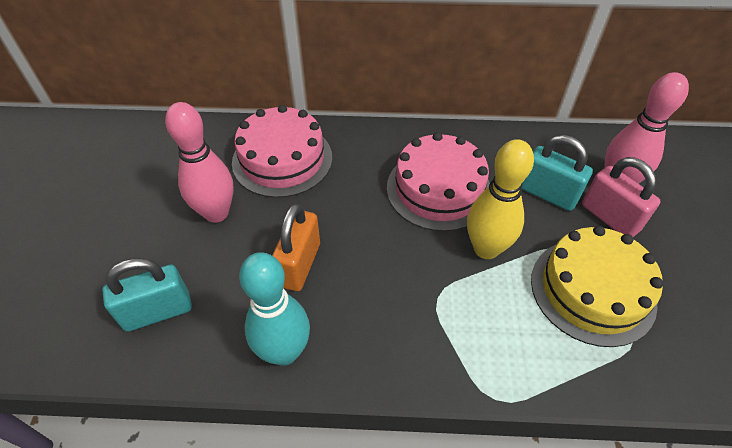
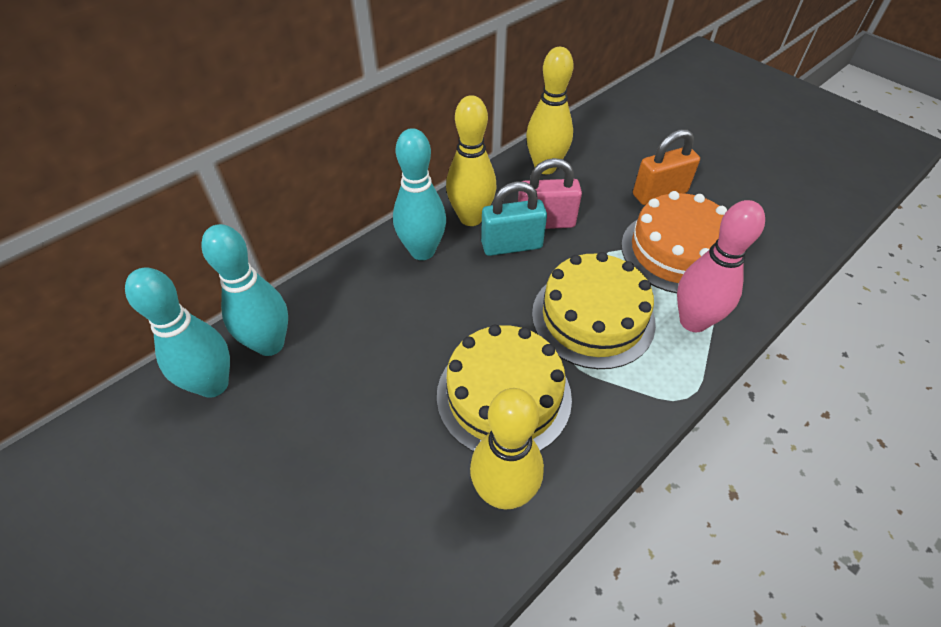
orange cake: none = 0 -> [621,191,727,293] = 1
pink bowling pin: [165,102,234,223] [605,72,689,184] = 2 -> [677,200,765,332] = 1
pink cake: [232,105,332,198] [387,132,490,231] = 2 -> none = 0
turquoise bowling pin: [239,252,310,366] = 1 -> [125,267,230,398] [201,224,288,356] [393,128,446,260] = 3
turquoise padlock: [102,258,192,332] [522,135,593,211] = 2 -> [481,182,547,256] = 1
yellow bowling pin: [467,139,534,259] = 1 -> [446,95,497,226] [470,388,544,510] [526,47,574,174] = 3
yellow cake: [531,226,663,347] = 1 -> [437,325,572,452] [532,252,656,369] = 2

